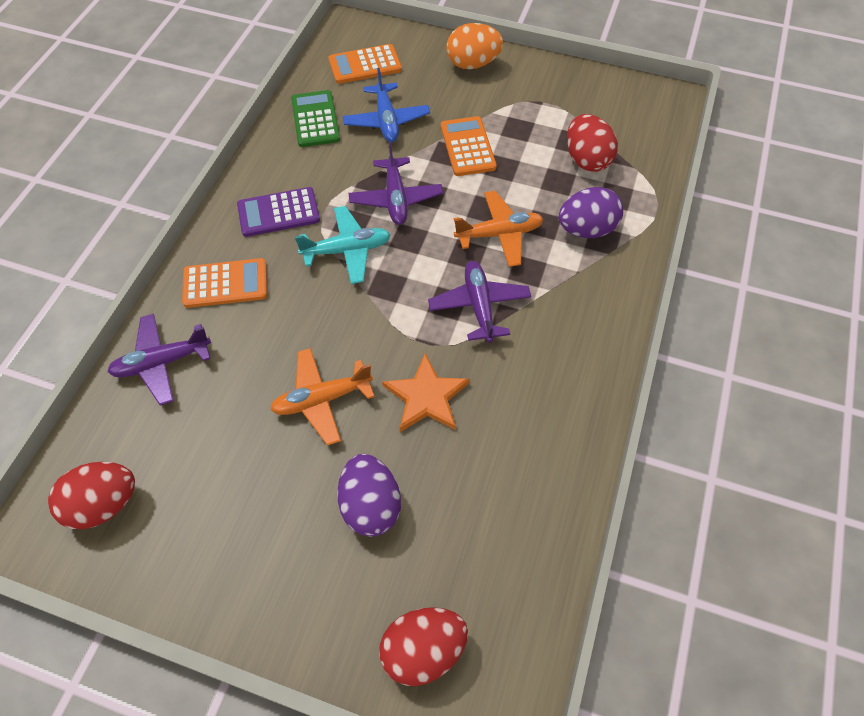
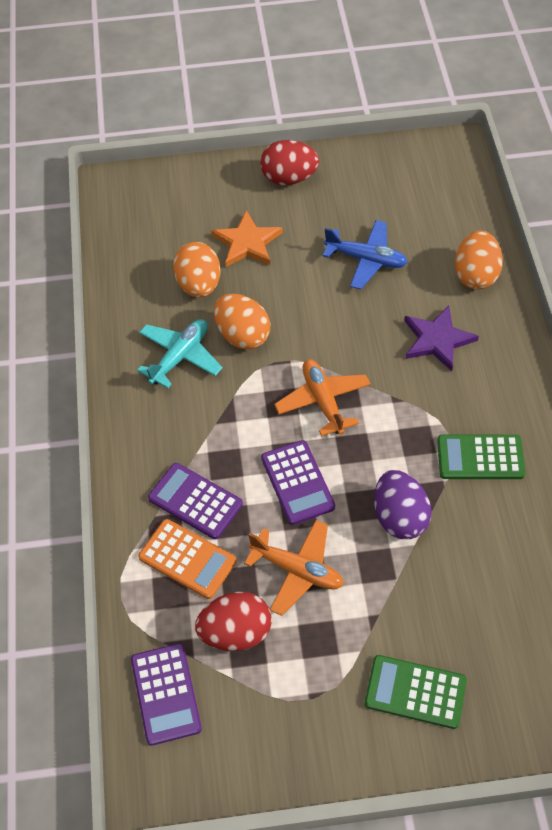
green calculator: [291,90,340,147] = 1 -> [365,655,467,729] [437,435,525,479] = 2
orange calculator: [182,258,267,308] [329,44,402,84] [441,116,497,176] = 3 -> [138,519,236,599] = 1
orange egg: [447,23,503,69] = 1 -> [173,242,221,297] [214,294,270,350] [455,230,503,289] = 3
purple calculator: [237,187,320,237] = 1 -> [131,643,202,746] [148,463,243,539] [261,440,335,525] = 3
purple egg: [337,454,401,537] [558,187,623,238] = 2 -> [374,470,432,539] = 1
purple plane: [107,314,211,406] [349,142,443,225] [428,261,531,343] = 3 -> none = 0
purple star: none = 0 -> [404,306,479,371] = 1
red egg: [48,462,135,529] [379,607,468,686] [567,114,618,172] = 3 -> [195,592,272,651] [260,140,319,185] = 2

